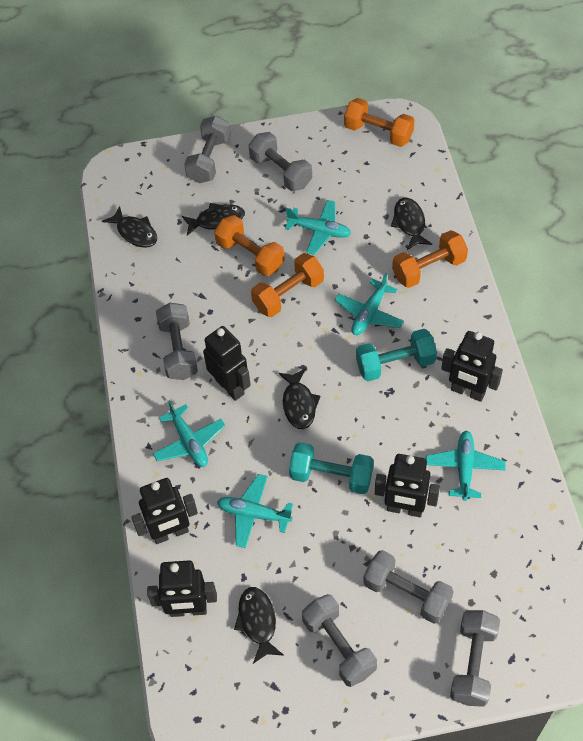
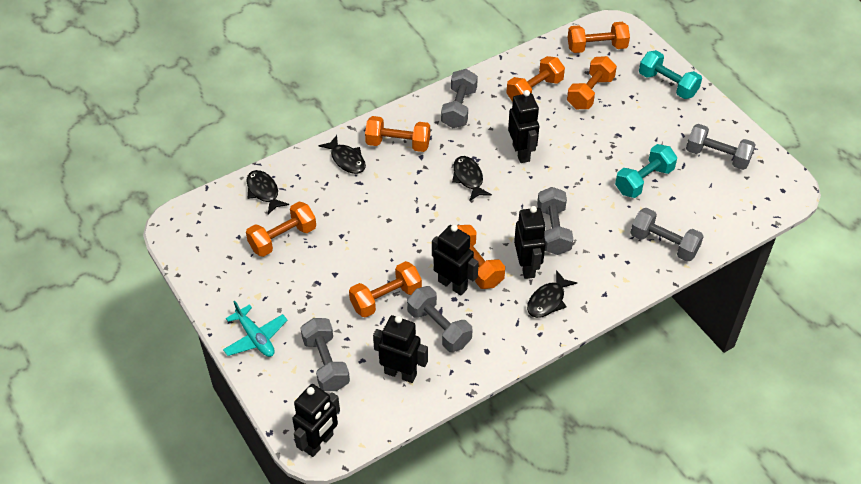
black fish: [102,206,157,248] [182,203,245,236] [234,587,284,664] [278,368,321,429] [391,198,432,250] = 5 -> [246,170,289,214] [319,135,366,174] [452,156,492,201] [527,270,577,318] = 4
orange dumbbell: [214,215,285,276] [251,253,324,317] [344,98,415,147] [392,230,468,288] = 4 -> [246,202,316,257] [349,261,422,318] [365,116,430,152] [457,225,505,289] [506,56,565,102] [567,56,617,109] [568,22,630,53] = 7
turquoise plane: [152,400,225,467] [217,474,293,548] [285,200,351,255] [335,273,404,335] [426,431,505,501] = 5 -> [223,301,288,357] = 1

